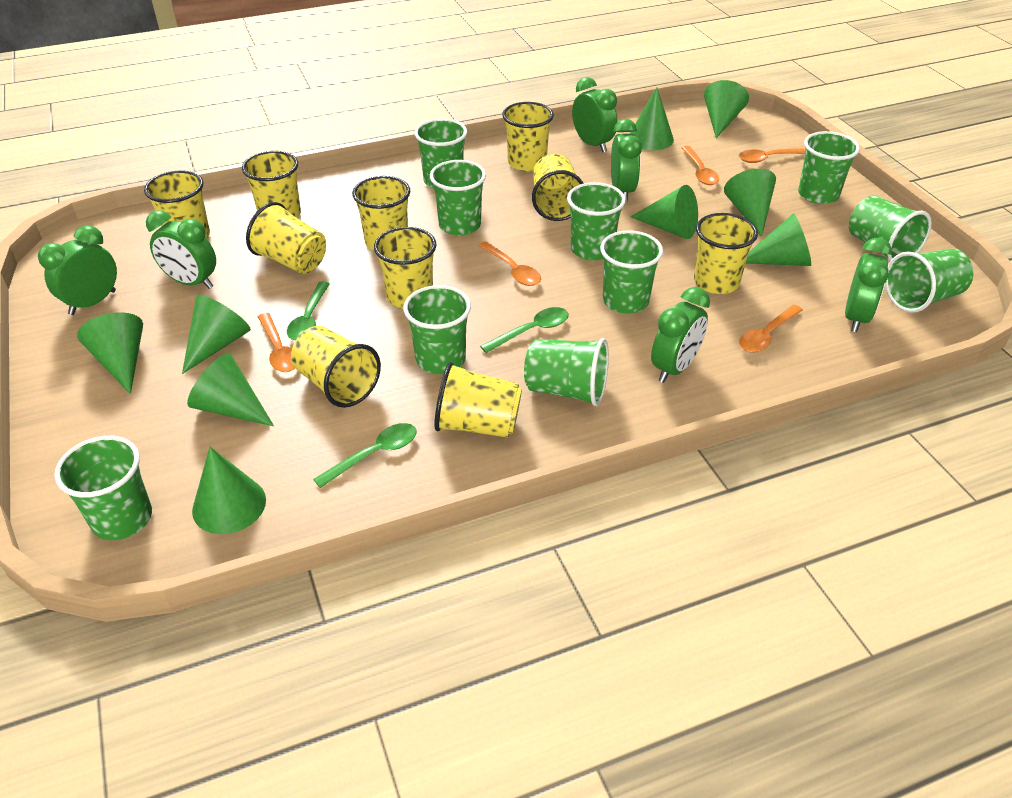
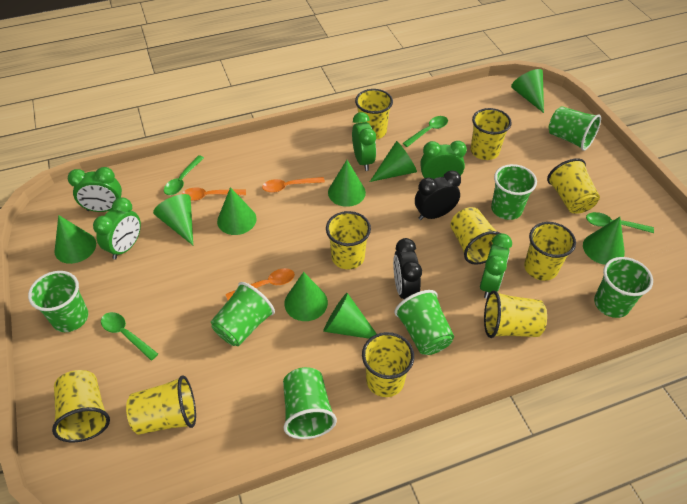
black clock: none = 0 -> [393,238,422,299] [415,170,461,220] = 2
green clock: [38,225,117,315] [146,210,216,289] [572,77,618,152] [611,119,642,202] [651,287,710,383] [845,238,892,332] = 6 -> [68,167,122,212] [93,197,141,260] [352,112,376,171] [420,141,467,179] [480,233,512,299] = 5
green cup: [54,436,152,540] [403,285,471,374] [415,119,467,188] [430,160,486,236] [524,338,609,406] [567,182,626,261] [600,230,663,314] [798,131,860,204] [849,195,932,261] [885,248,973,313] = 10 -> [28,271,88,332] [211,282,275,346] [283,367,337,439] [394,290,454,355] [491,164,537,220] [549,106,601,151] [594,257,653,318] = 7
green spoon: [287,281,330,340] [313,423,417,488] [480,307,569,353] = 3 -> [101,312,158,360] [164,155,204,195] [403,116,448,147] [586,212,654,233] = 4
orange spoon: [258,313,295,372] [478,241,541,286] [681,146,719,185] [739,148,805,163] [739,305,803,353] = 5 -> [182,188,246,201] [226,268,295,300] [262,177,325,193] = 3

